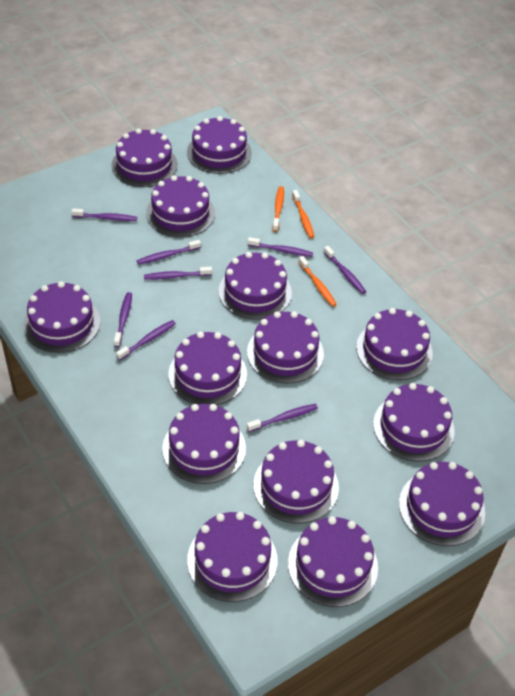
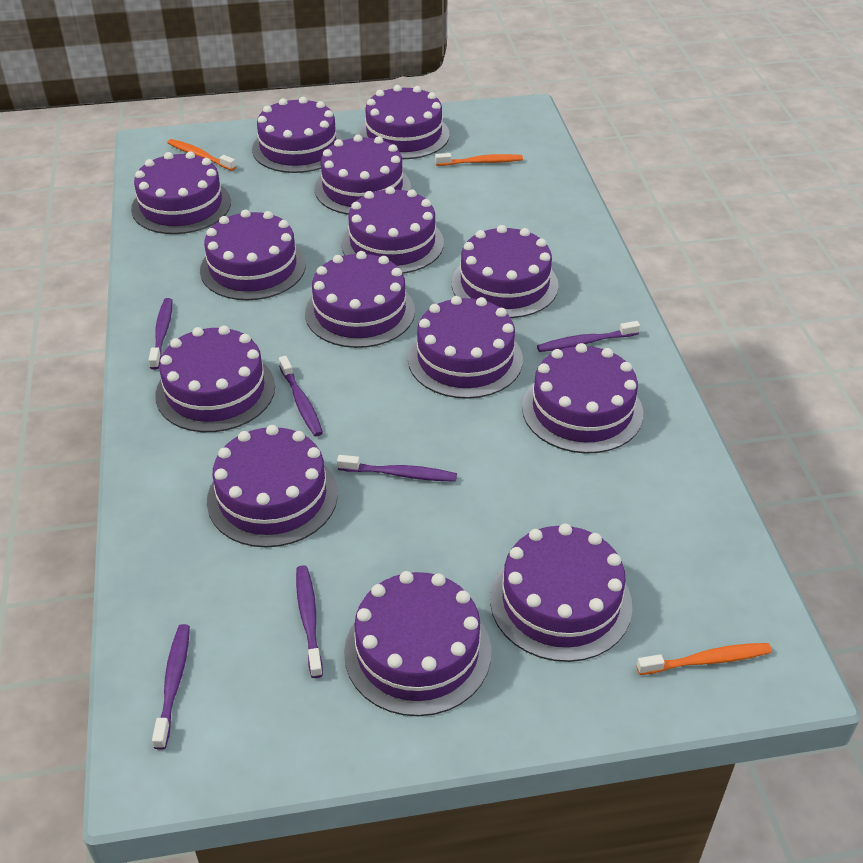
purple toothbrush: [71,208,137,221] [114,292,132,347] [116,320,176,360] [137,240,201,265] [144,267,212,280] [247,404,318,432] [248,237,313,257] [324,246,366,294] = 8 -> [148,298,172,370] [152,624,190,750] [279,356,323,437] [296,565,323,678] [337,455,457,482] [537,321,640,352] = 6

